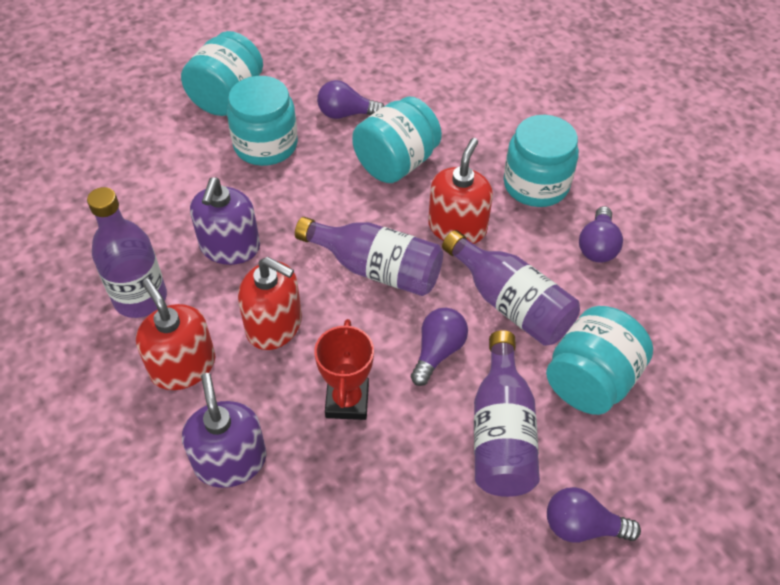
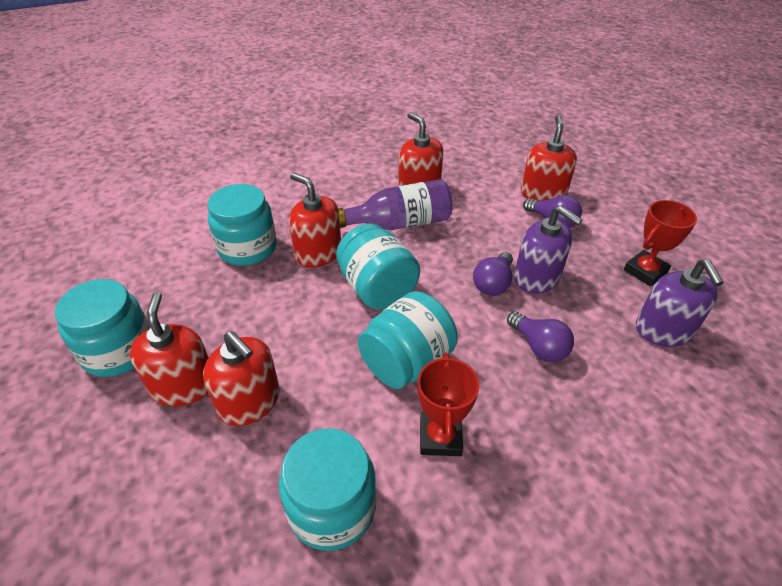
purple bottle: [87,187,167,318] [295,217,443,296] [442,230,580,346] [474,330,540,497] = 4 -> [338,179,453,230] = 1
purple light bulb: [317,80,384,119] [411,308,468,386] [547,487,641,542] [579,206,623,263] = 4 -> [473,252,513,296] [507,311,574,362] [523,195,582,228] = 3
red soap dispenser: [136,279,215,390] [238,257,302,350] [428,138,493,244] = 3 -> [130,292,209,406] [203,331,280,426] [289,173,341,268] [398,112,443,186] [521,115,577,200] = 5
red trophy: [314,319,374,420] = 1 -> [418,353,480,456] [624,200,697,286] = 2

